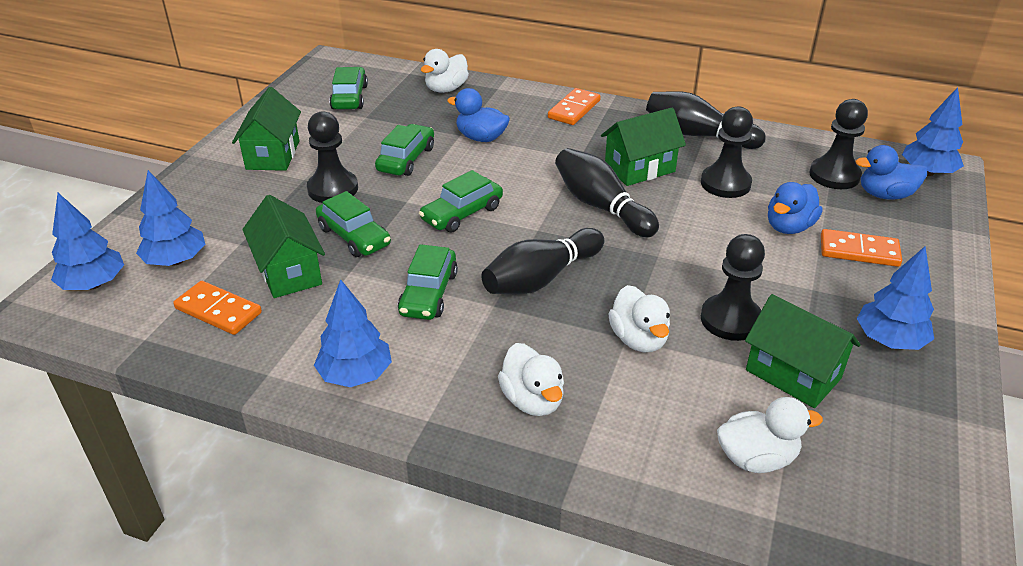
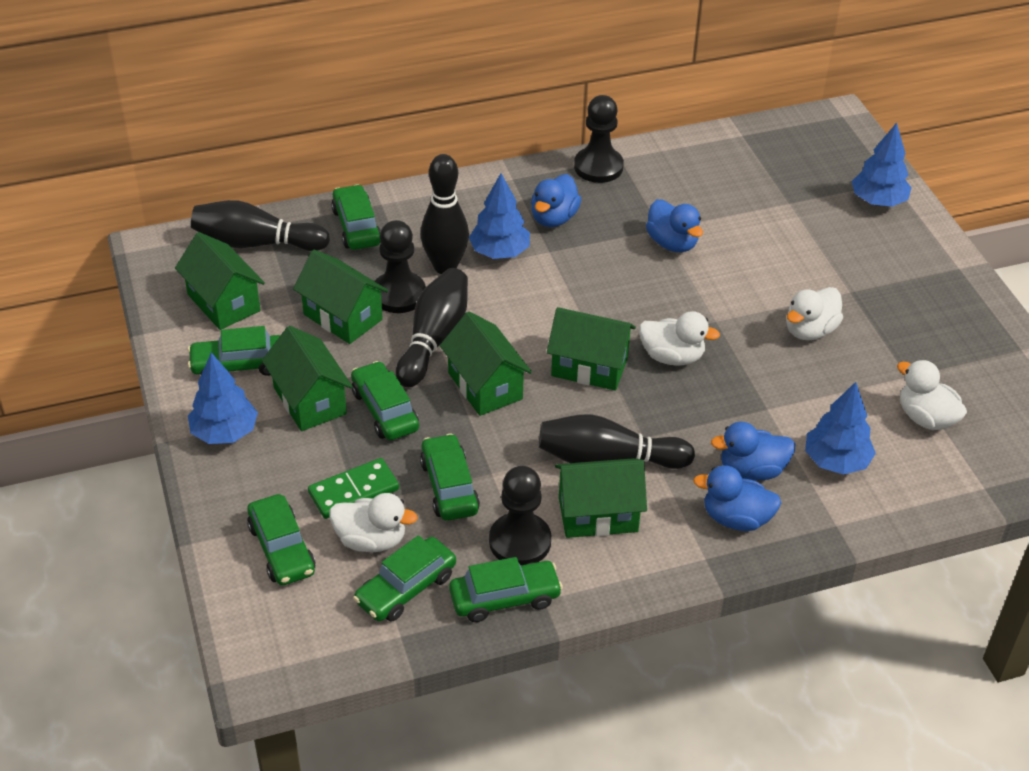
black bowling pin: [481,228,604,294] [555,148,659,237] [646,91,766,149] = 3 -> [191,200,330,251] [396,268,468,388] [421,154,469,274] [539,414,695,469] = 4
black pawn: [307,111,358,203] [701,106,753,198] [701,234,765,341] [809,99,868,189] = 4 -> [375,220,426,313] [489,466,551,565] [574,95,624,183] = 3
blue duck: [447,88,510,142] [768,182,823,234] [855,145,927,200] = 3 -> [531,174,581,227] [646,199,703,252] [693,465,781,531] [711,422,795,480] = 4
blue tree: [51,193,124,290] [136,170,205,266] [314,279,392,387] [857,246,934,350] [902,87,964,176] = 5 -> [188,352,258,444] [469,173,530,259] [805,382,876,475] [852,123,912,207] = 4
green car: [316,191,391,257] [329,67,368,109] [375,124,434,176] [398,244,458,320] [419,170,503,233] = 5 -> [188,326,280,376] [247,494,316,585] [331,184,381,250] [351,361,419,440] [353,535,456,622] [420,433,480,521] [449,557,563,622] = 7
green domino: none = 0 -> [308,458,399,519] = 1
green house: [232,87,301,171] [242,195,325,298] [601,107,686,186] [745,294,861,408] = 4 -> [175,232,265,330] [262,326,353,431] [293,250,388,344] [440,312,532,416] [547,307,636,391] [555,458,647,538] = 6
orange domino: [173,281,262,335] [548,88,601,125] [821,229,902,267] = 3 -> none = 0

